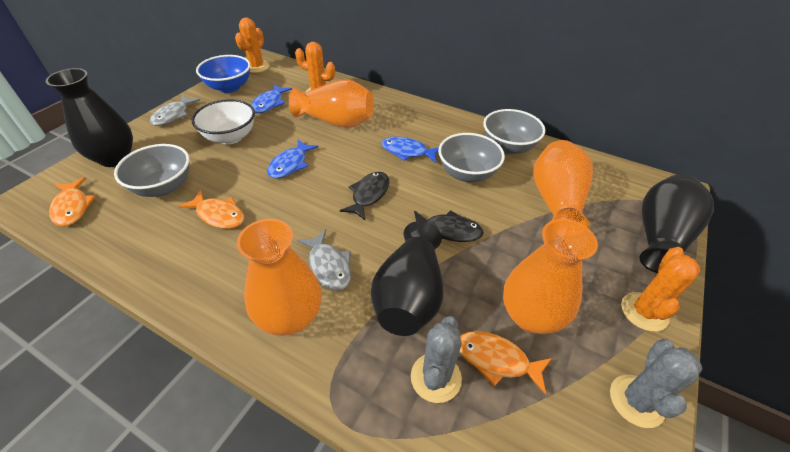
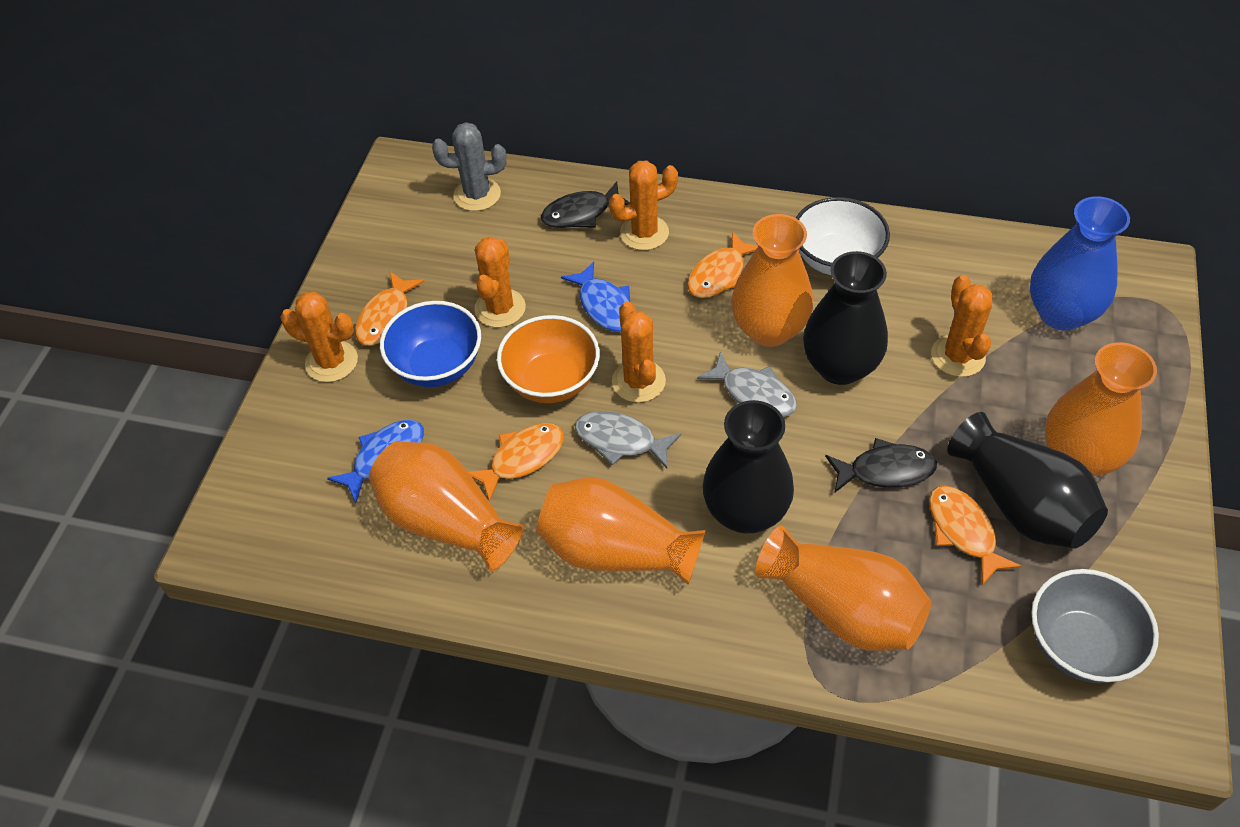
blue fish: [251,84,292,113] [267,139,319,179] [381,137,439,163] = 3 -> [327,420,424,503] [561,261,631,332] = 2
blue vase: none = 0 -> [1030,196,1130,330] = 1
grey bowl: [114,144,190,197] [438,133,505,182] [483,109,545,155] = 3 -> [1031,569,1159,683] = 1
grey cactus: [411,316,462,403] [610,339,702,428] = 2 -> [432,122,506,211] = 1
orange bowl: none = 0 -> [497,315,600,403] = 1
orange cactus: [235,18,270,73] [295,42,335,93] [621,247,700,332] = 3 -> [281,292,358,382] [474,237,526,327] [609,160,678,250] [612,302,666,403] [931,275,992,377] = 5
orange fish: [49,177,96,226] [178,190,244,229] [460,331,552,395] = 3 -> [355,272,425,346] [468,423,564,502] [687,231,758,298] [929,486,1022,585] = 4
orange vase: [237,219,321,336] [289,79,374,128] [503,219,598,334] [533,140,593,228] = 4 -> [369,441,524,572] [536,477,705,585] [731,214,813,347] [756,526,931,651] [1045,342,1157,476] = 5

